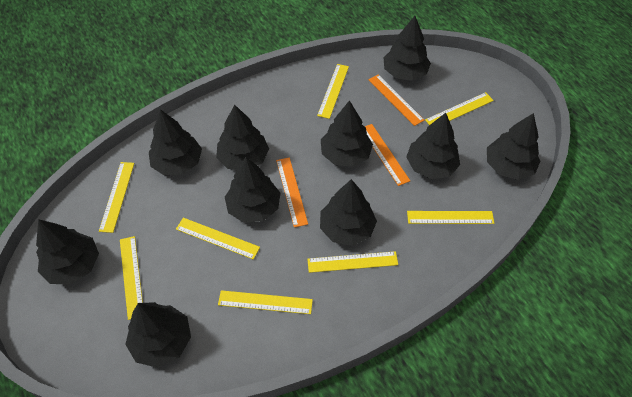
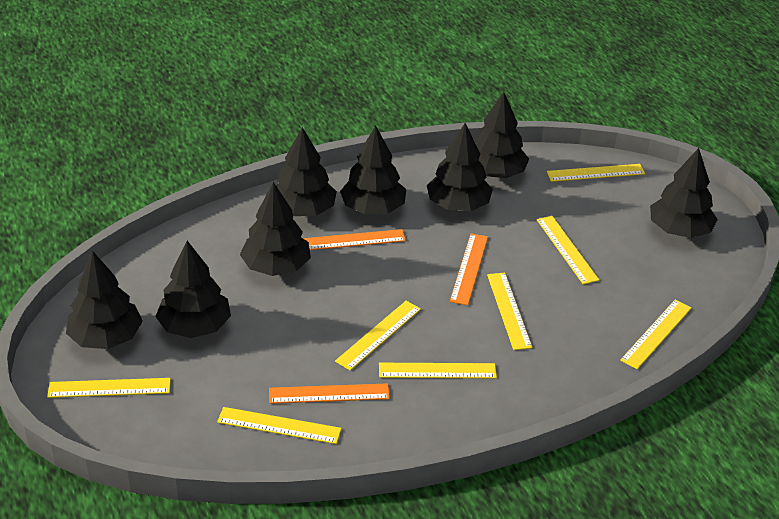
black tree: [36,219,99,284] [125,302,191,368] [149,109,202,175] [216,105,269,170] [225,157,281,223] [320,179,377,246] [321,100,373,167] [383,16,431,81] [406,113,460,179] [487,113,540,180] = 10 -> [66,251,143,349] [155,241,231,338] [240,182,311,276] [276,127,337,216] [340,126,406,214] [427,123,493,211] [474,92,529,178] [650,148,718,238] = 8

